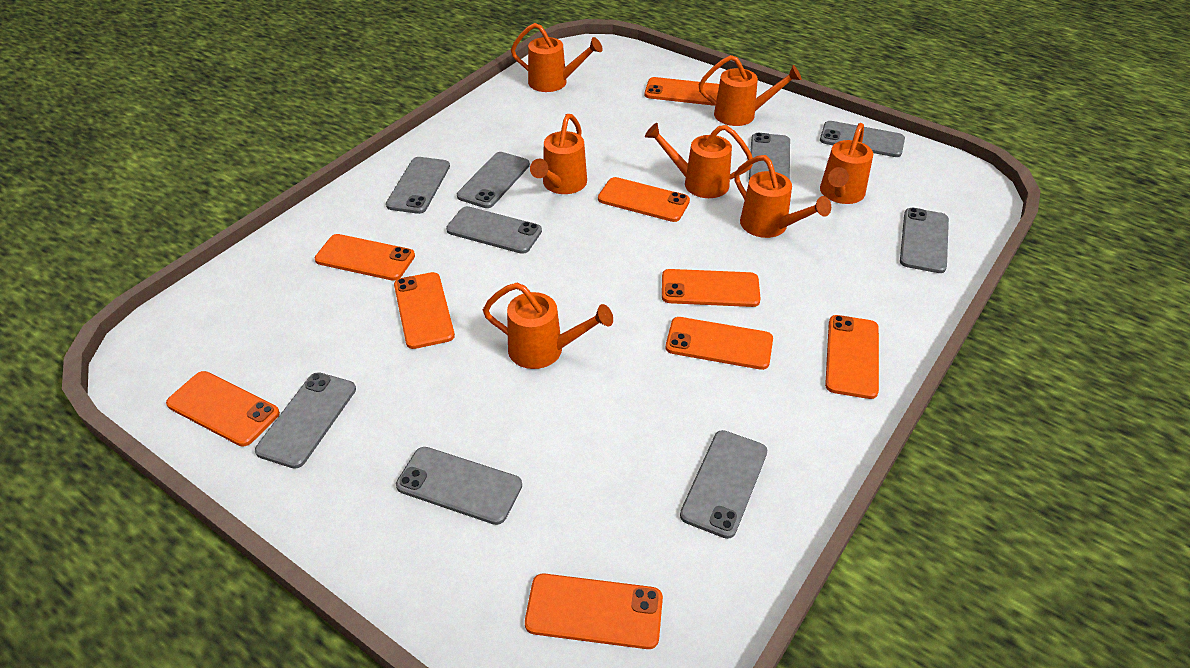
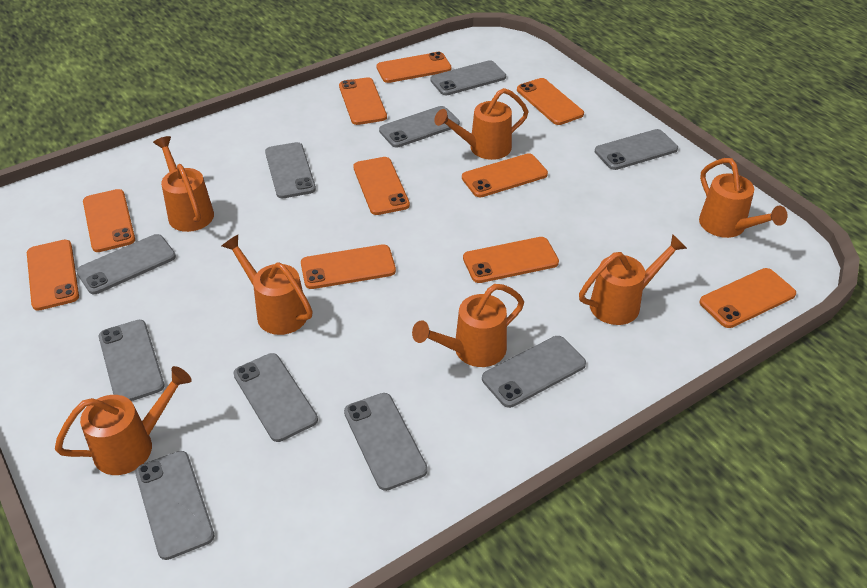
grey phone: [255,372,356,469] [386,157,450,214] [396,447,522,525] [446,206,542,254] [457,152,530,208] [680,430,767,539] [749,133,790,180] [820,121,905,157] [900,208,949,273] = 9 -> [76,234,176,294] [99,320,165,401] [135,451,215,560] [233,353,318,442] [265,142,316,198] [344,393,428,491] [379,106,460,148] [430,60,506,95] [482,336,586,408] [595,129,678,170] = 10
orange phone: [166,371,280,446] [315,234,415,281] [394,272,455,349] [525,573,663,649] [598,177,690,222] [645,77,719,105] [662,269,761,307] [666,317,773,370] [825,315,879,399] = 9 -> [27,240,79,311] [83,189,135,252] [301,244,396,289] [339,77,387,125] [353,157,410,215] [376,52,452,83] [462,153,548,198] [463,237,559,283] [517,78,584,125] [699,268,796,328] = 10

